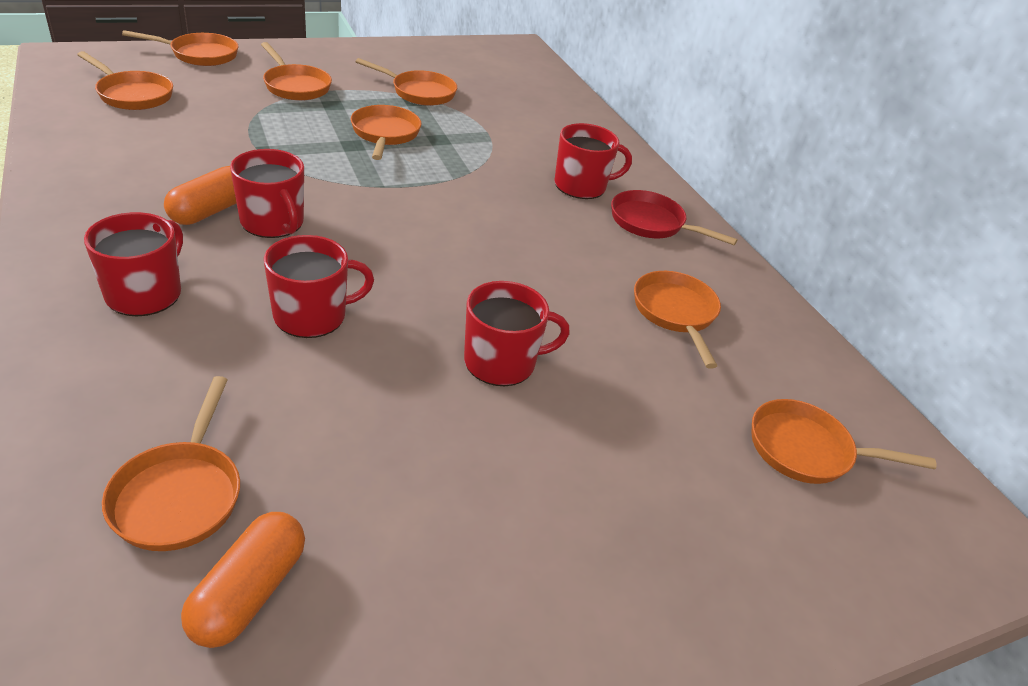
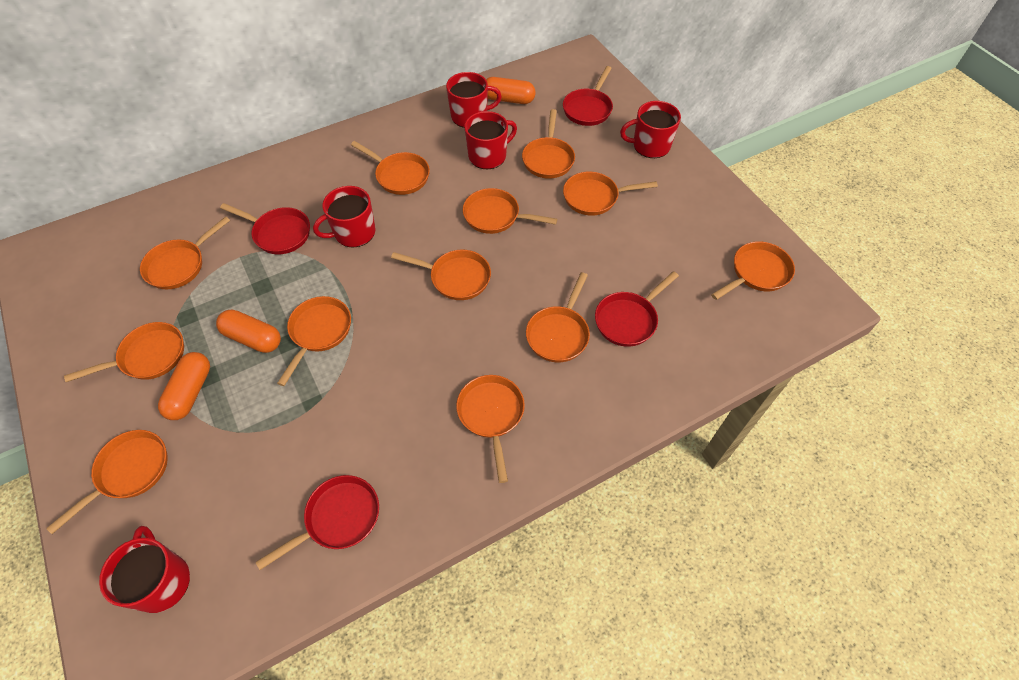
orange capsule: [164,166,237,225] [181,512,305,648] = 2 -> [158,352,210,420] [216,309,281,353] [486,77,536,104] = 3
orange pan: [77,51,173,110] [102,376,240,551] [122,30,239,66] [261,42,332,101] [351,105,421,160] [355,58,457,106] [634,271,721,369] [752,399,936,484] = 8 -> [46,430,168,534] [64,322,184,382] [140,216,230,289] [277,296,351,386] [351,141,430,195] [391,250,491,300] [456,375,525,483] [463,188,557,234] [522,109,575,179] [526,272,590,362] [563,172,658,216] [711,241,795,300] = 12
red pan: [611,190,738,245] = 1 -> [220,203,310,254] [255,475,379,570] [563,66,613,126] [595,271,679,347] = 4

